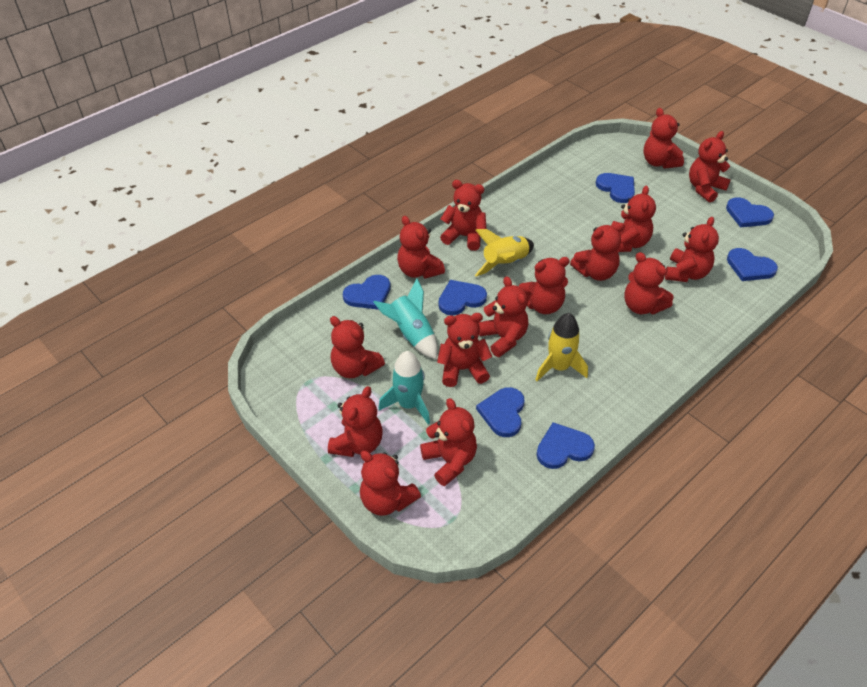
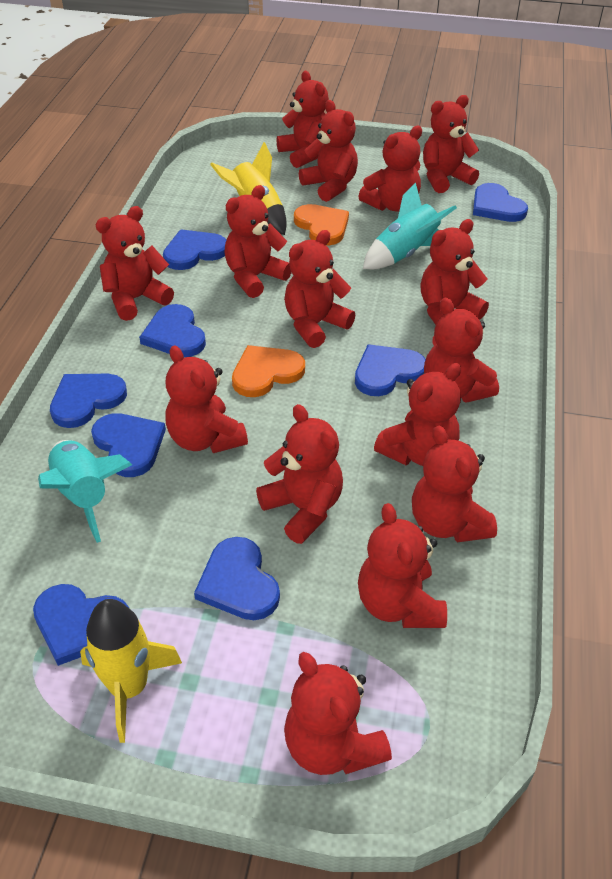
blue heart: [343,275,391,310] [438,280,487,315] [476,387,525,437] [536,422,595,469] [596,173,635,203] [726,197,774,227] [727,248,778,281] = 7 -> [33,584,129,666] [50,374,127,428] [91,413,166,477] [139,304,206,357] [163,229,226,270] [194,537,280,620] [355,344,426,396] [473,183,528,222] = 8
orange heart: none = 0 -> [232,345,305,397] [294,204,349,245] = 2

